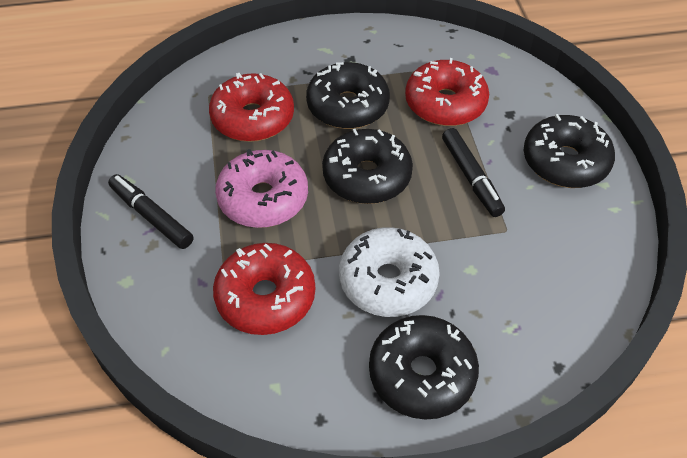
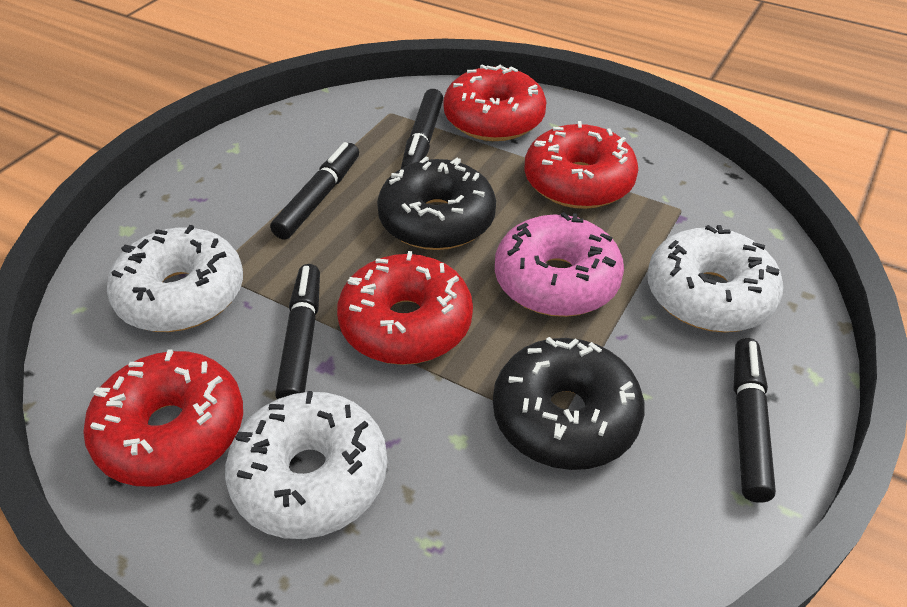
black donut: [306,62,390,129] [322,129,413,204] [369,315,479,420] [524,114,615,188] = 4 -> [377,157,496,250] [493,337,644,470] = 2
black marker: [108,174,193,249] [442,128,505,217] = 2 -> [270,142,359,240] [275,264,320,399] [401,89,443,168] [734,338,776,503] = 4
red donut: [209,73,294,142] [213,243,315,335] [405,58,489,126] = 3 -> [83,349,243,487] [337,251,473,365] [443,64,546,141] [524,121,638,209] = 4
white donut: [339,227,440,317] = 1 -> [107,225,243,332] [225,391,387,539] [647,225,783,332] = 3

